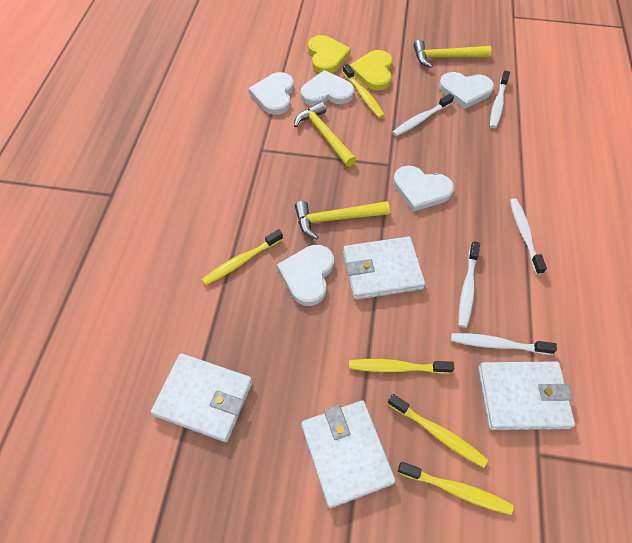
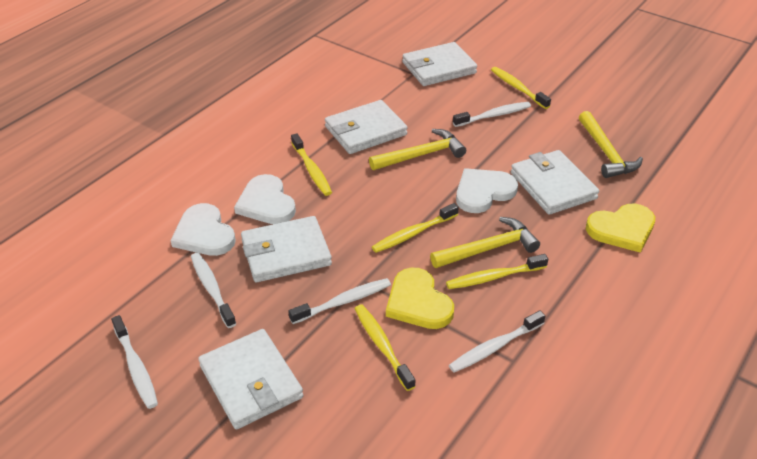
white heart: [248,72,294,115] [277,245,334,306] [301,70,354,106] [393,166,454,212] [439,72,494,109] = 5 -> [170,203,236,256] [234,174,296,224] [456,168,518,213] = 3
white wallet: [151,353,253,442] [301,400,396,508] [343,236,425,300] [478,361,575,430] = 4 -> [198,329,303,429] [241,216,332,282] [325,100,408,154] [402,42,477,86] [511,150,599,215] = 5

